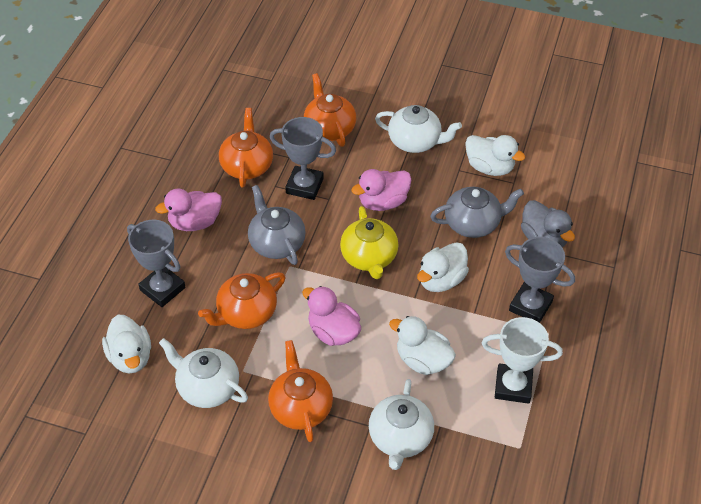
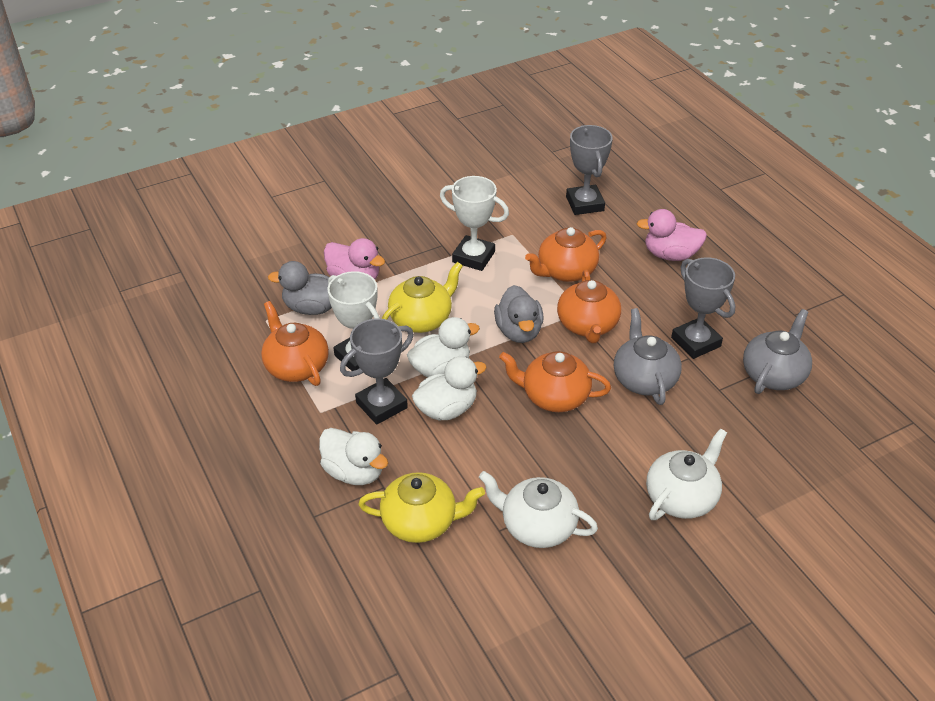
grey duck: [521,200,575,248] = 1 -> [268,261,332,315] [494,285,544,343] = 2
pink duck: [155,188,222,231] [302,286,361,346] [351,169,411,211] = 3 -> [324,238,385,280] [636,209,707,261] = 2
white duck: [102,315,151,373] [389,316,456,375] [417,242,469,292] [465,135,525,176] = 4 -> [319,428,388,485] [407,317,480,377] [412,356,487,421] = 3
white teapot: [159,338,248,408] [369,379,434,470] [375,105,462,153] = 3 -> [479,471,598,548] [646,428,727,520] = 2
white trophy: [481,317,563,404] = 1 -> [327,271,380,371] [440,176,509,271] = 2
yellow teapot: [340,206,399,279] = 1 -> [358,472,485,543] [381,262,463,333] = 2

